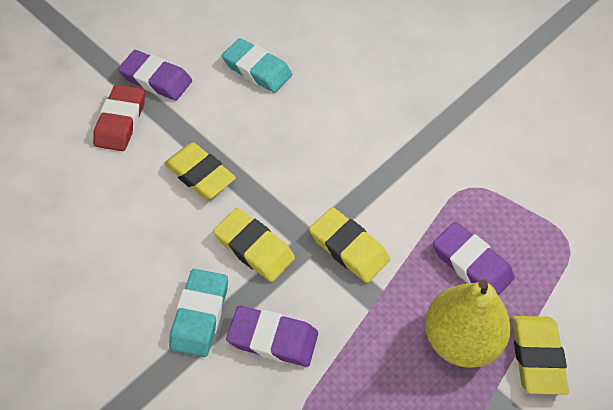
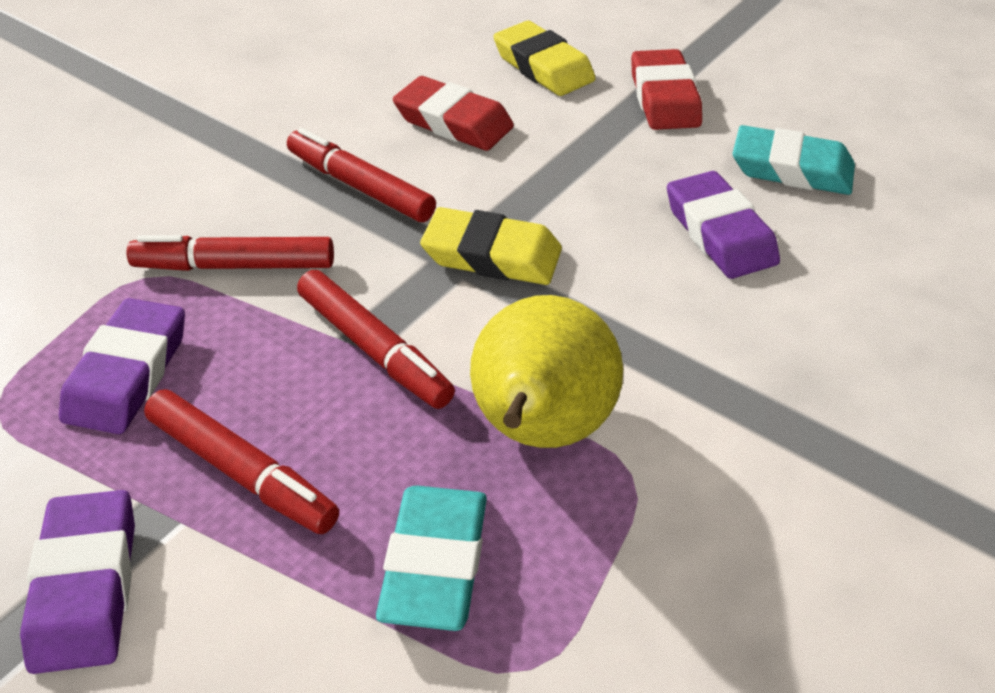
red eraser: [93,85,145,151] = 1 -> [393,76,514,151] [631,49,702,130] = 2
red marker: none = 0 -> [126,235,334,271] [144,389,339,534] [287,128,436,222] [297,270,455,409] = 4
yellow eraser: [164,142,236,199] [213,208,295,282] [309,207,390,283] [512,316,569,395] = 4 -> [420,207,562,285] [493,21,596,96] = 2

